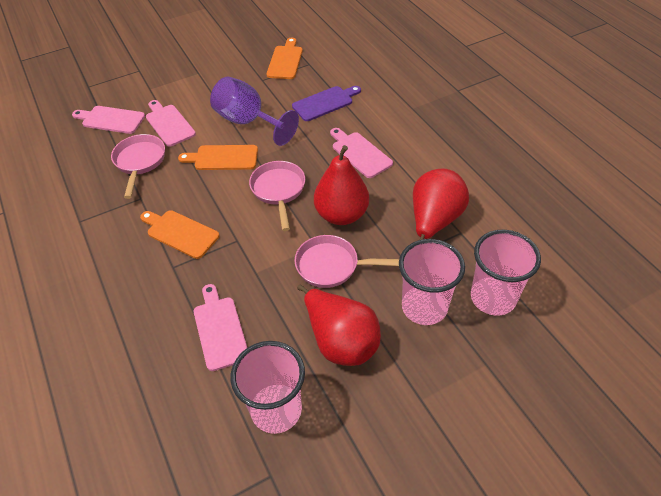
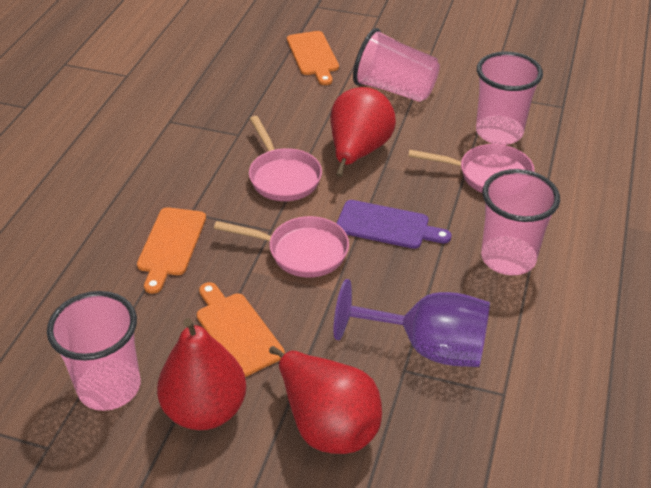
pink cup: [230,341,305,434] [399,239,465,325] [471,230,541,316] = 3 -> [47,291,141,411] [353,28,440,102] [476,52,543,145] [481,169,560,275] = 4
pink cutting board: [72,106,145,134] [146,100,196,147] [194,284,247,371] [330,128,393,178] = 4 -> none = 0

